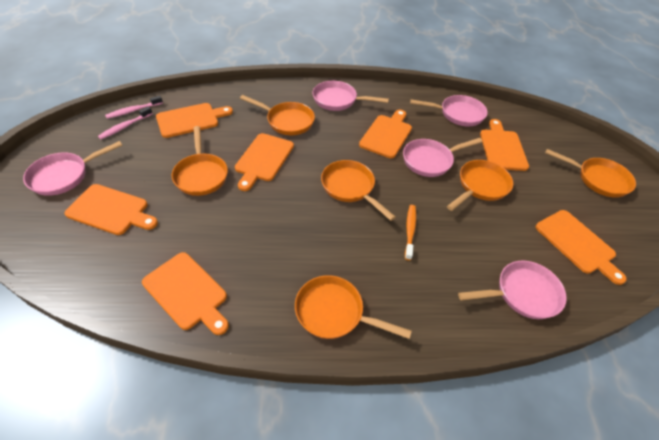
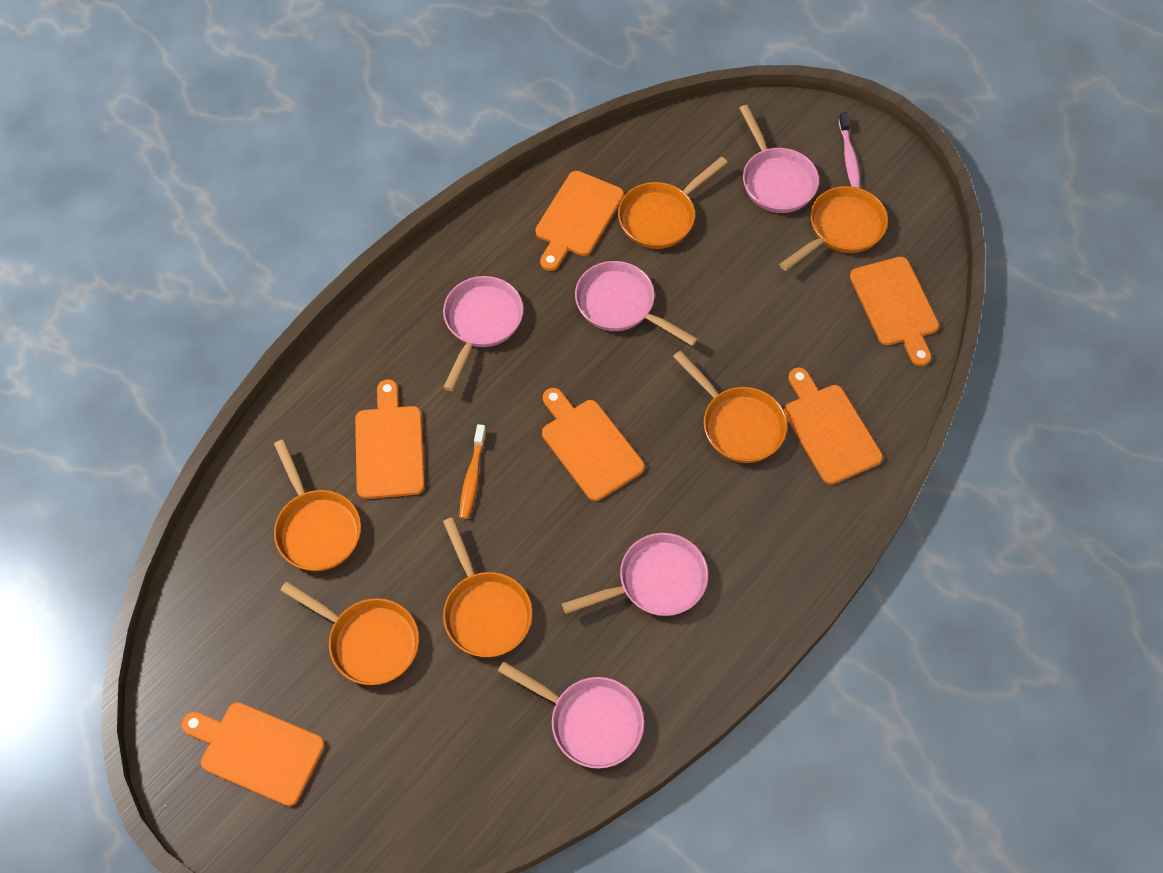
orange cutting board: [64,184,158,235] [142,252,229,335] [156,103,233,138] [235,133,294,191] [359,110,412,158] [480,119,529,171] [536,210,627,285] = 7 -> [181,702,325,806] [355,379,425,499] [535,171,624,271] [542,388,645,501] [784,367,883,485] [850,257,939,366] = 6
pink toothbrush: [98,107,153,139] [105,96,163,119] = 2 -> [838,112,860,188] = 1

